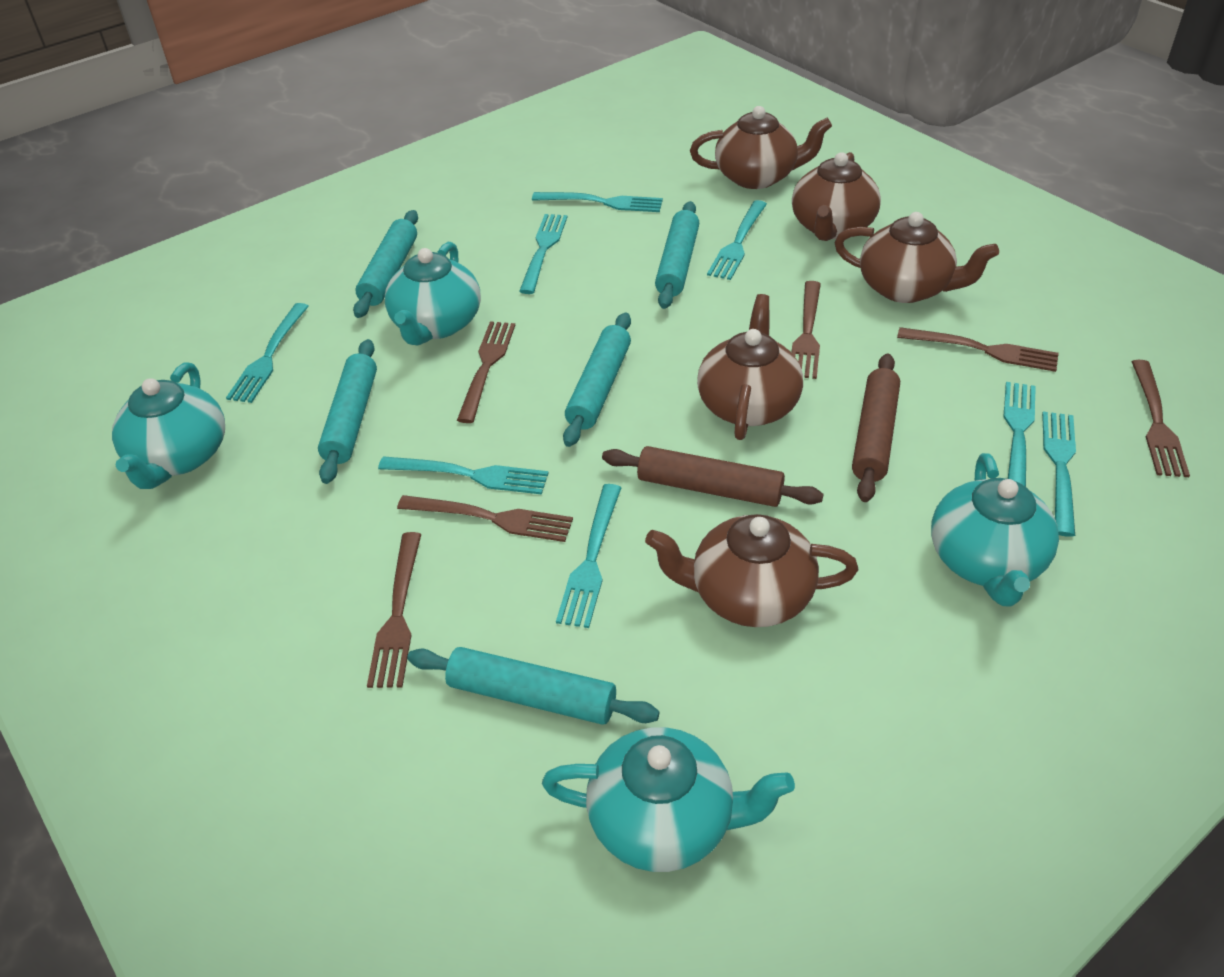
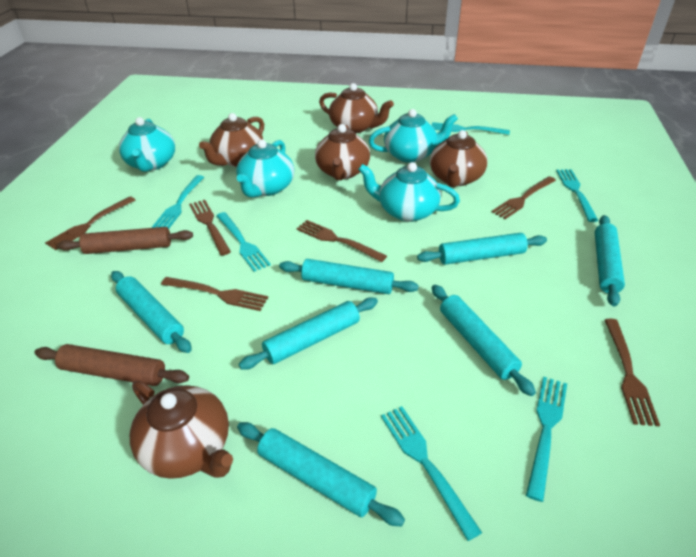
turquoise fork: [226,303,309,403] [378,456,549,495] [519,214,567,294] [532,192,663,212] [556,484,621,628] [707,200,767,280] [1003,382,1036,487] [1042,411,1076,537] = 8 -> [152,175,204,229] [217,212,271,272] [381,406,482,541] [432,122,510,135] [526,377,567,502] [556,169,598,222] = 6
turquoise rolling pin: [318,339,377,484] [353,210,418,318] [407,647,660,725] [563,313,631,447] [655,201,699,309] = 5 -> [111,271,192,353] [237,422,405,527] [238,298,378,370] [279,259,419,294] [417,233,547,265] [432,285,536,396] [595,215,625,306] = 7

